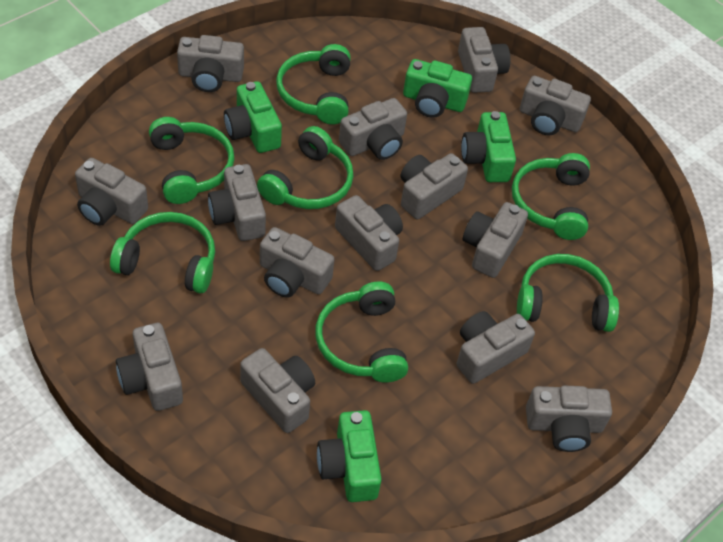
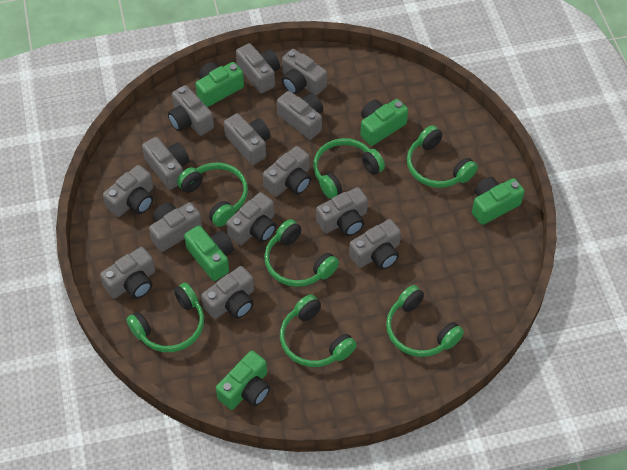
green camera: [224,81,282,153] [317,410,382,502] [403,59,472,118] [461,111,516,182] = 4 -> [184,225,234,281] [196,62,244,107] [216,351,270,410] [360,99,408,146] [472,177,525,225] = 5

